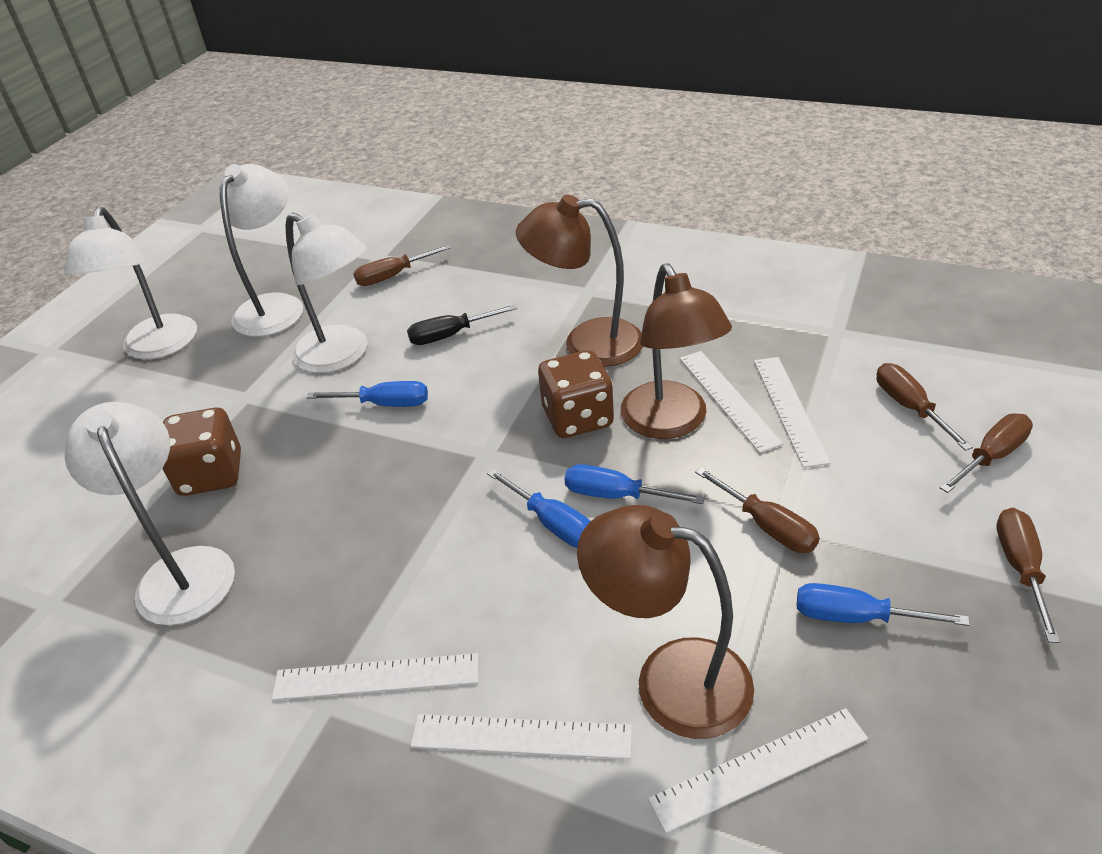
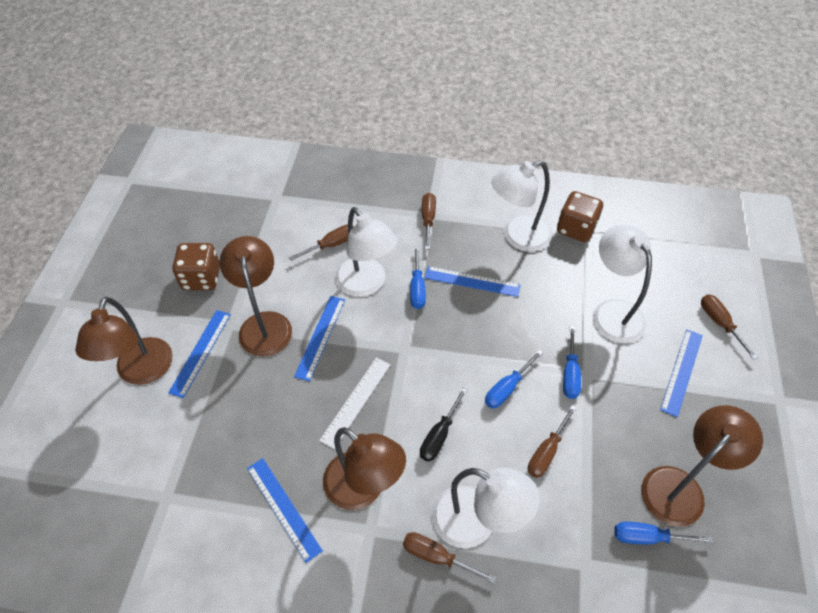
blue ruler: none = 0 -> [168,310,231,398] [247,458,323,563] [294,296,345,382] [425,266,521,297] [660,329,703,417] = 5
brown lamp: [516,195,643,367] [577,505,754,739] [621,263,732,439] = 3 -> [75,297,173,385] [219,236,292,357] [323,427,406,510] [641,405,763,527] = 4
white ruler: [272,653,479,700] [411,714,632,759] [648,708,868,833] [680,351,784,453] [754,357,831,468] = 5 -> [319,358,390,449] = 1

